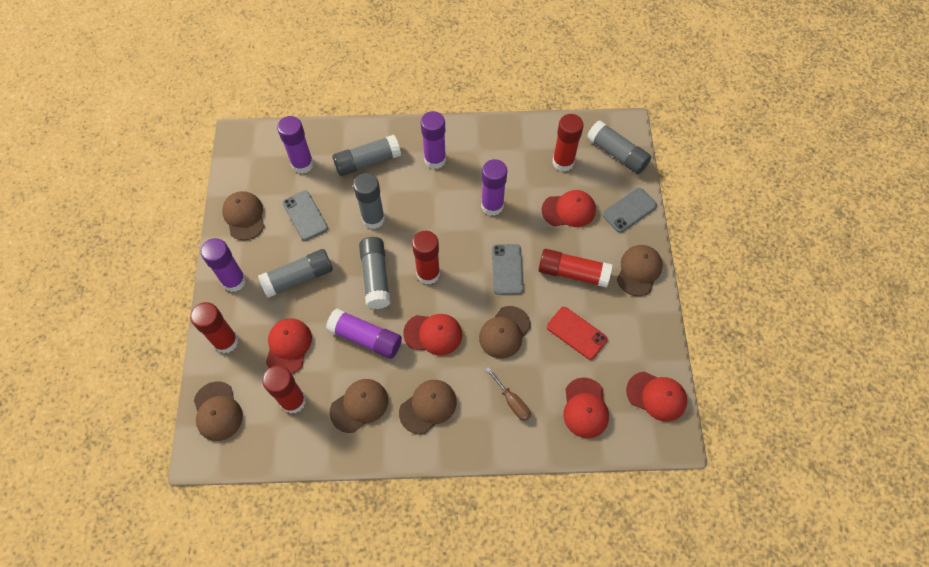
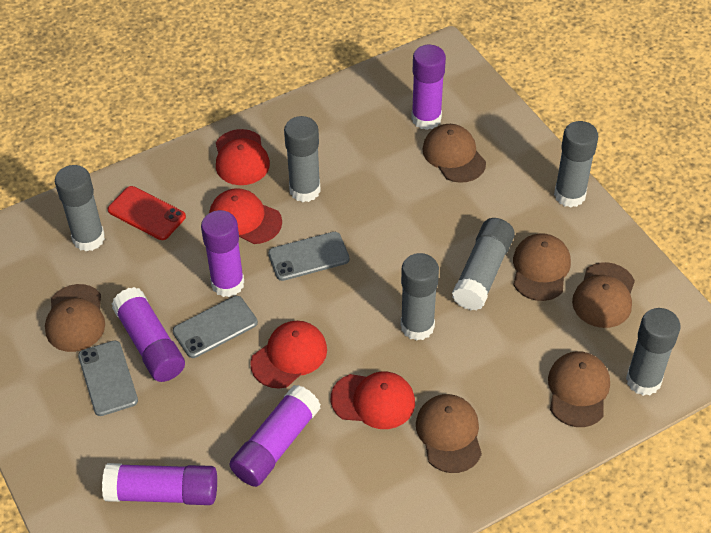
brown screwdriver: [486,367,531,421] = 1 -> none = 0
grey glue stick: [258,249,333,298] [333,135,401,176] [353,173,385,229] [359,237,391,309] [587,120,651,174] = 5 -> [55,165,105,251] [284,116,321,202] [401,253,439,341] [452,218,515,311] [554,121,598,207] [626,308,680,396] = 6
red cap: [266,319,312,374] [403,314,462,356] [542,190,596,227] [563,377,609,438] [626,371,687,422] = 5 -> [209,188,282,244] [216,129,270,185] [250,321,327,388] [331,372,415,429] = 4
red glue stick: [190,302,238,353] [262,365,306,414] [412,231,440,285] [538,249,612,288] [552,114,584,172] = 5 -> none = 0

